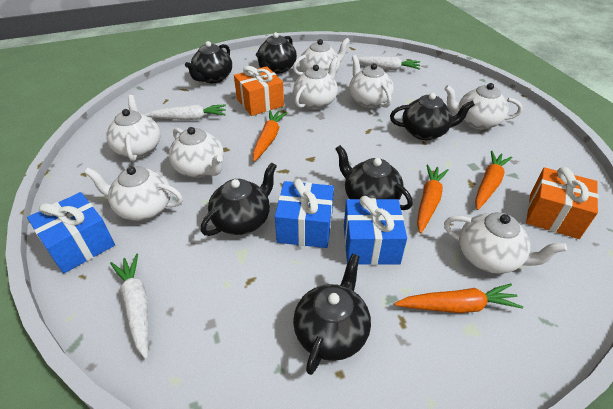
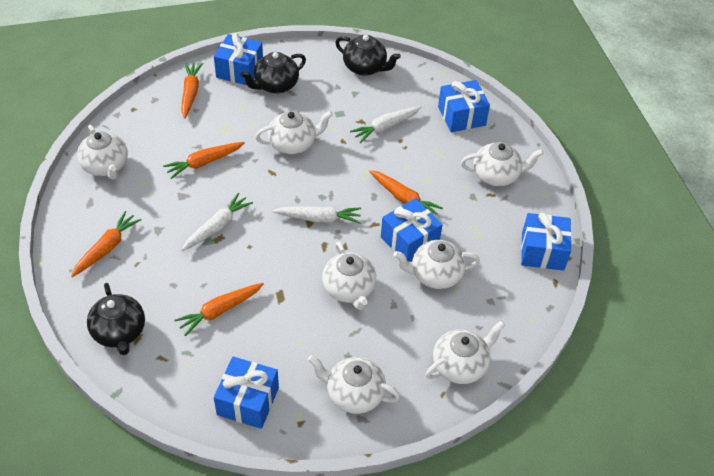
black teapot: [185,41,232,83] [201,162,277,236] [256,32,297,74] [293,254,371,375] [335,145,413,210] [390,93,475,140] = 6 -> [87,283,145,355] [240,52,306,94] [335,35,401,76] = 3
blue gift: [27,192,115,274] [275,179,334,248] [344,196,407,265] = 3 -> [214,33,263,85] [214,356,279,429] [381,198,442,262] [438,80,490,132] [521,213,572,271] = 5
orange carrot: [253,110,287,162] [394,284,523,313] [417,165,449,234] [475,150,512,210] = 4 -> [71,211,141,277] [163,142,245,179] [174,283,264,336] [181,63,203,119] [369,170,443,215] = 5
orange gift: [234,66,284,116] [526,167,599,239] = 2 -> none = 0
white teapot: [84,166,183,221] [106,95,160,162] [169,127,224,178] [293,38,350,75] [293,57,338,109] [349,55,394,108] [444,83,523,130] [444,212,567,274] = 8 -> [77,125,128,179] [255,111,333,155] [308,355,400,414] [322,242,376,310] [393,240,480,289] [426,321,505,384] [461,142,544,187] = 7

